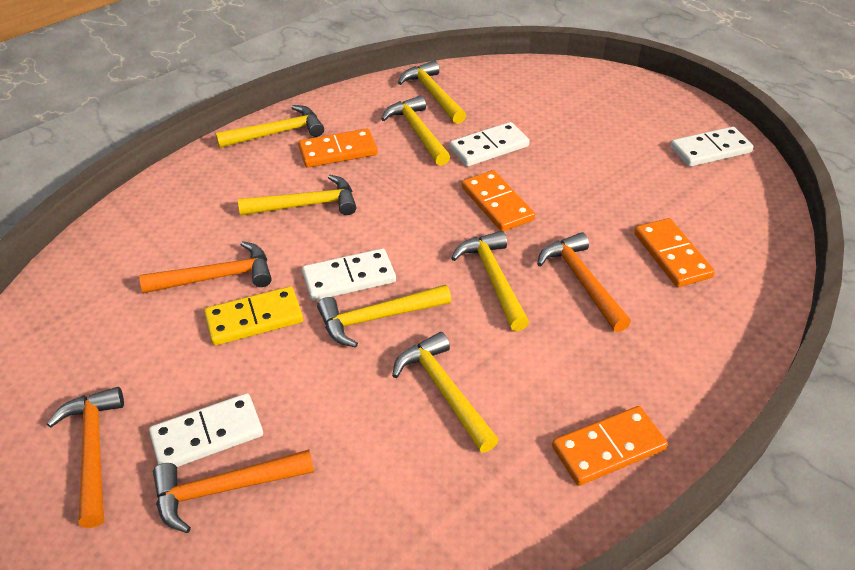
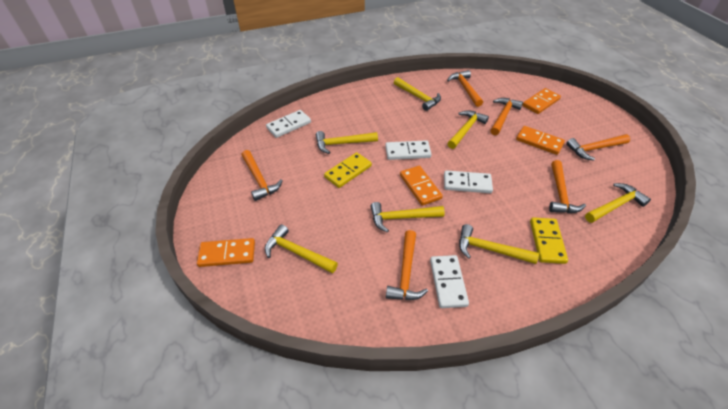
orange hammer: [47,387,124,528] [140,241,272,294] [153,449,314,533] [537,232,631,332] = 4 -> [241,150,283,201] [386,230,428,300] [447,70,483,107] [490,98,523,135] [549,160,586,213] [566,134,630,161] = 6
yellow domino: [204,286,303,346] = 1 -> [324,152,372,188] [530,217,568,264] = 2

